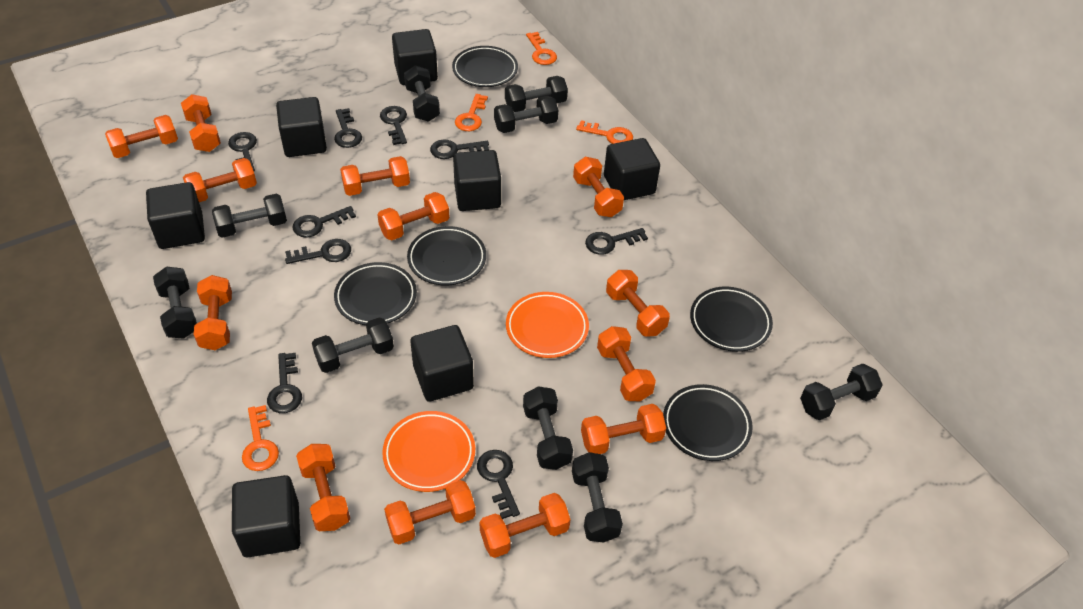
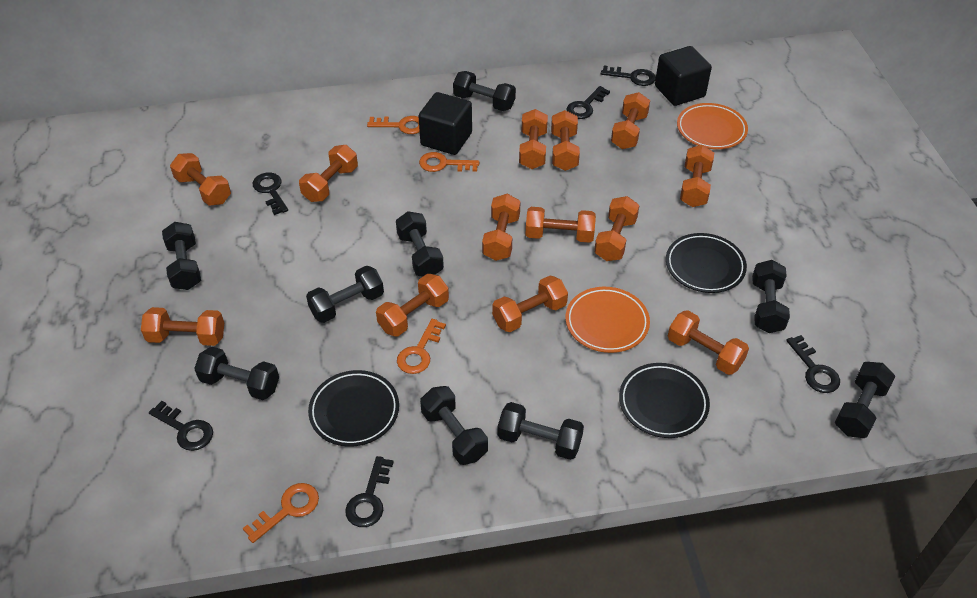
black cube: [146,182,205,249] [232,475,300,557] [276,97,327,157] [392,29,438,85] [410,325,474,402] [453,150,501,211] [604,138,660,200] = 7 -> [419,92,472,155] [655,46,712,106] = 2
black key: [228,132,257,171] [267,353,302,413] [285,239,351,264] [293,206,356,238] [334,108,362,148] [380,106,407,145] [430,140,489,159] [477,450,520,519] [585,228,648,255] = 9 -> [149,401,213,451] [253,173,288,215] [345,456,394,527] [566,86,610,119] [601,66,656,86] [786,335,840,393] = 6
black plate: [334,262,417,325] [407,226,486,285] [452,46,518,87] [663,384,753,461] [690,287,773,352] = 5 -> [308,370,399,447] [619,363,710,438] [666,233,747,293] = 3

